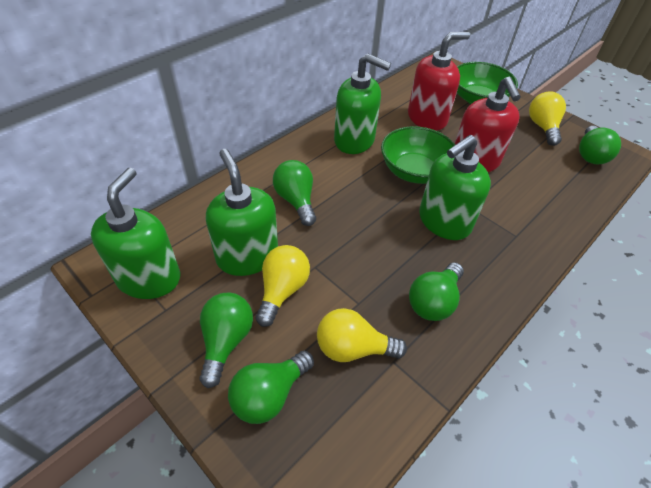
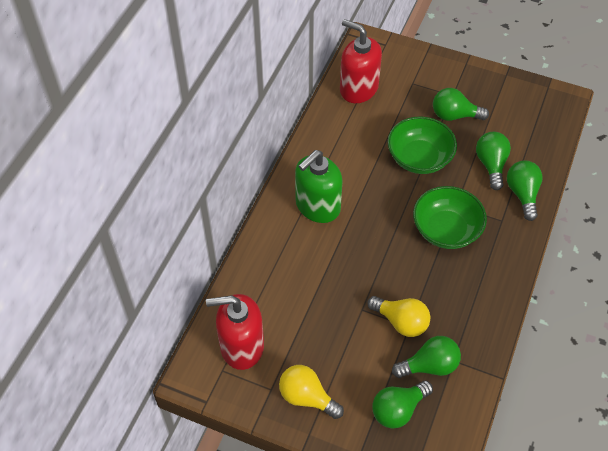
green soap dispenser: [91,167,180,299] [206,149,278,276] [334,54,391,154] [419,135,491,240] = 4 -> [295,150,343,223] = 1
yellow light bulb: [256,245,310,327] [317,308,407,362] [529,91,566,146] = 3 -> [279,365,344,419] [367,296,430,337] = 2

